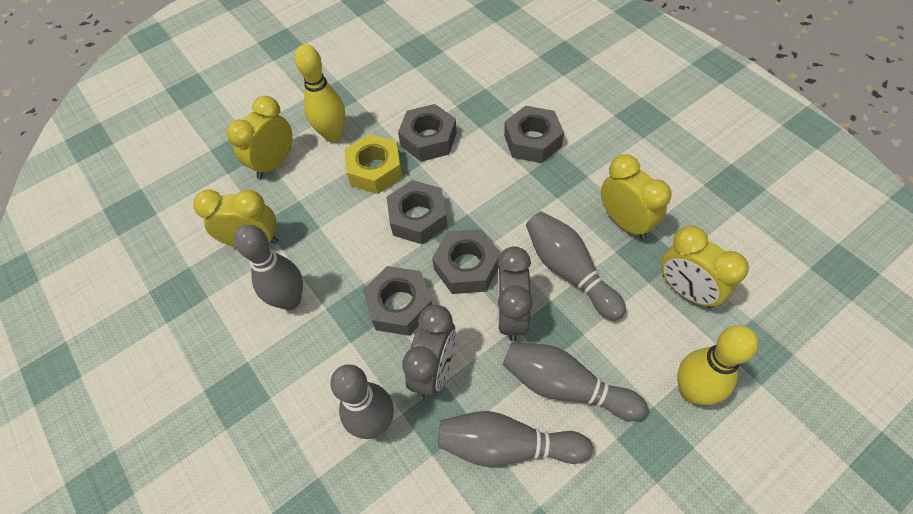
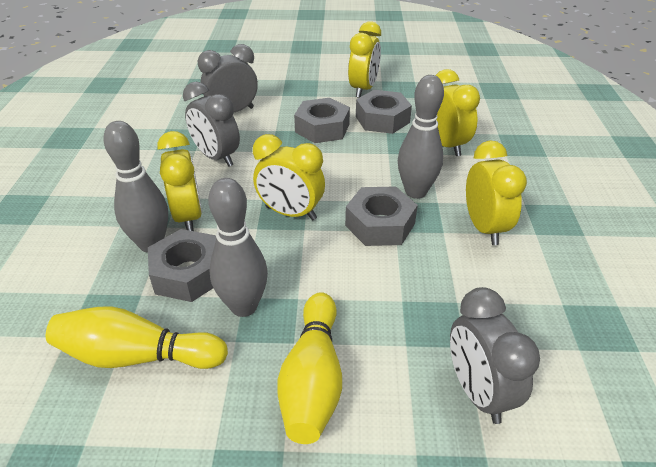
grey bowling pin: [234,225,303,310] [330,364,394,439] [438,411,593,467] [503,342,648,421] [526,211,626,321] = 5 -> [103,121,168,252] [208,178,268,317] [398,75,444,199] = 3
grey clock: [402,305,456,398] [498,246,533,341] = 2 -> [183,82,240,167] [198,44,258,112] [450,287,540,424] = 3
grey nut: [363,266,432,336] [387,180,448,245] [398,104,457,161] [432,229,501,294] [504,106,564,163] = 5 -> [148,229,216,302] [294,98,350,143] [345,186,418,246] [356,90,412,134] = 4
yellow clock: [193,190,279,247] [226,96,292,179] [601,154,671,239] [661,226,749,308] = 4 -> [157,131,202,231] [253,134,325,220] [348,21,381,98] [435,69,480,156] [466,141,527,245] = 5
yellow nut: [345,134,403,194] = 1 -> none = 0

